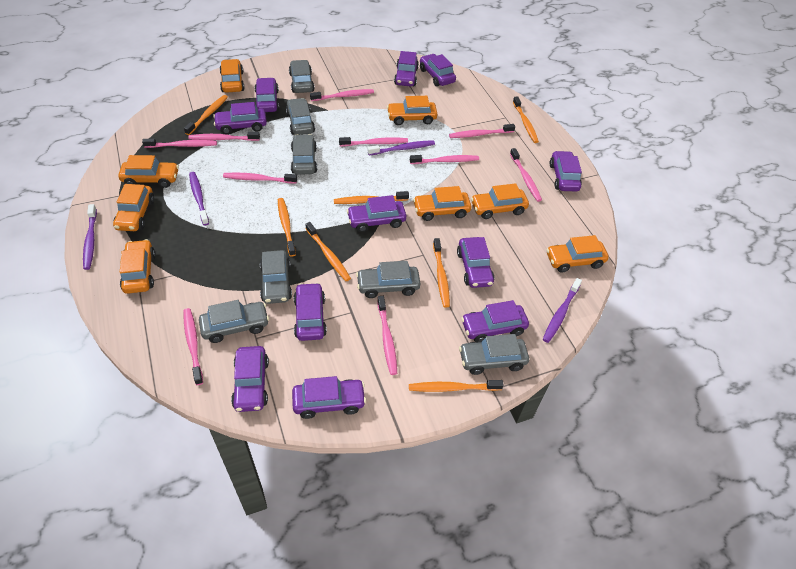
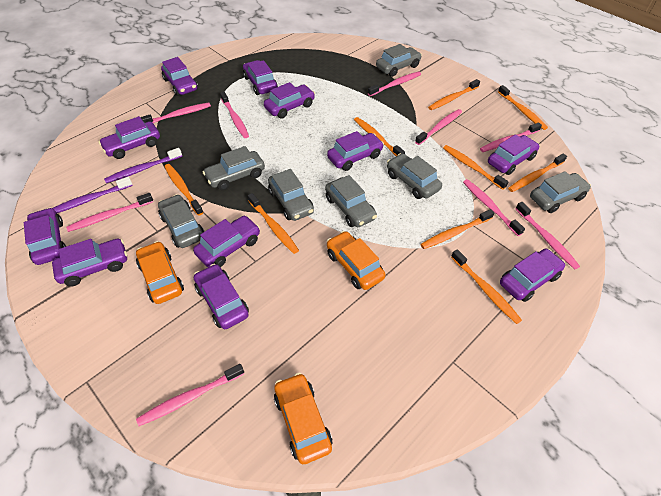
orange car: [113,184,154,231] [118,155,179,188] [120,239,156,294] [220,59,245,93] [387,96,437,125] [413,186,471,221] [471,183,529,219] [546,235,609,273] = 8 -> [136,241,184,304] [274,373,332,464] [327,231,385,290] = 3
orange toothbrush: [184,95,228,135] [278,198,296,257] [305,222,351,281] [334,191,409,204] [409,380,504,392] [433,238,450,307] [513,96,539,143] = 7 -> [164,164,204,216] [248,193,299,254] [354,117,405,156] [420,209,495,249] [428,79,480,110] [443,145,508,190] [451,249,522,324] [498,85,548,130] [508,154,567,192] = 9
pink toothbrush: [142,138,217,148] [184,308,203,385] [188,132,260,141] [223,173,297,184] [310,89,374,101] [339,137,408,146] [377,296,397,375] [410,155,479,164] [449,124,515,138] [510,148,542,202] = 10 -> [66,193,153,232] [136,364,244,426] [140,103,211,123] [220,92,249,138] [368,71,421,96] [415,109,462,145] [463,179,525,236] [480,122,542,152] [515,202,580,269] = 9
purple toothbrush: [83,204,97,270] [189,172,209,225] [368,140,435,155] [543,278,582,343] = 4 -> [53,176,133,213] [104,148,182,183] = 2

